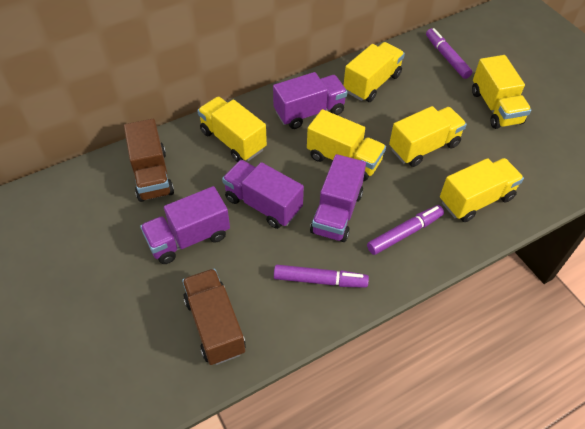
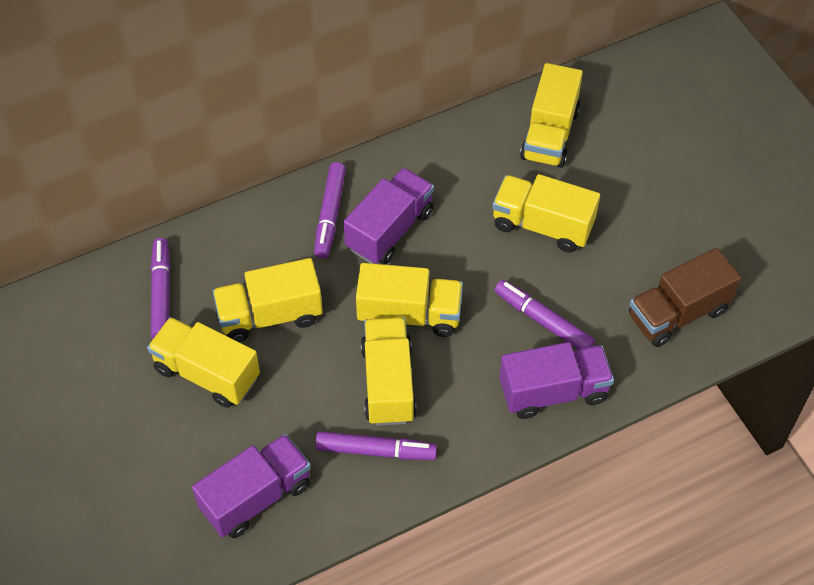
brown truck: [124,119,174,202] [182,268,246,365] = 2 -> [629,248,741,347] = 1
purple marker: [274,265,369,288] [367,205,444,255] [426,28,473,79] = 3 -> [150,238,170,339] [314,162,346,259] [315,431,437,460] [494,280,595,349] = 4
purple truck: [140,186,230,264] [222,160,304,229] [273,72,347,129] [310,154,366,242] = 4 -> [192,434,311,538] [344,168,434,265] [499,342,614,419] = 3

